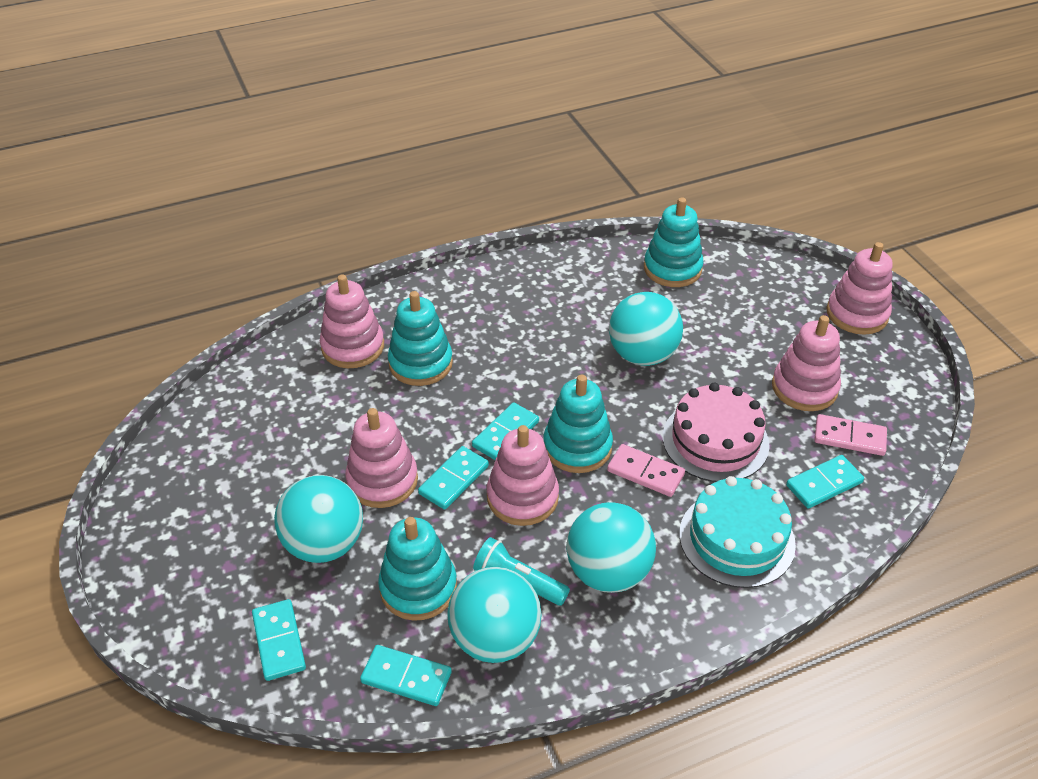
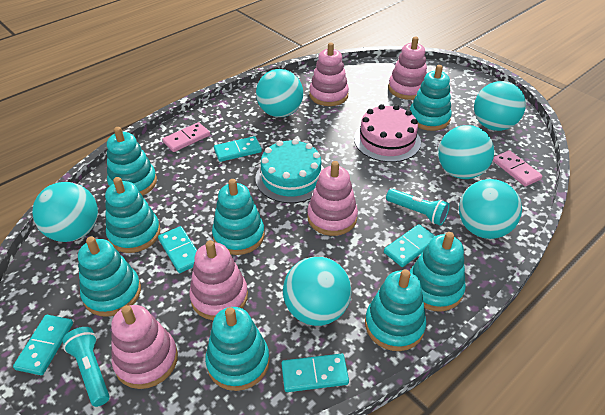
turquoise ball: [274,475,363,563] [447,567,542,663] [566,502,656,593] [609,292,683,366] = 4 -> [32,182,98,242] [256,69,303,117] [283,256,352,326] [438,125,494,179] [459,179,522,239] [474,81,526,131] = 6
turquoise flashlight: [473,537,570,606] = 1 -> [63,327,110,407] [386,189,450,226] = 2
turquoise stacking toy: [378,517,457,621] [388,291,453,386] [544,375,613,473] [644,197,704,287] = 4 -> [78,237,141,317] [105,177,160,253] [107,127,157,196] [205,307,270,391] [212,179,265,255] [365,269,426,351] [410,65,452,131] [410,232,466,311] = 8

